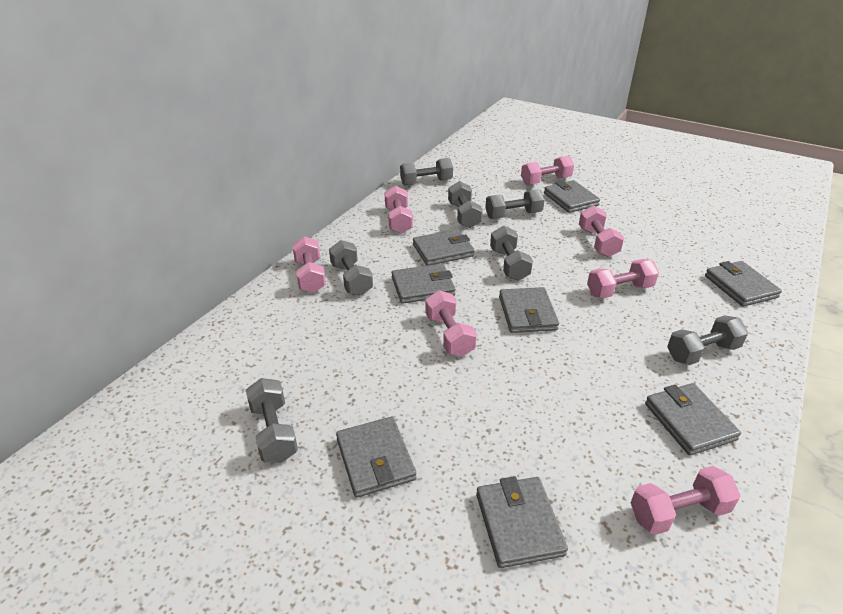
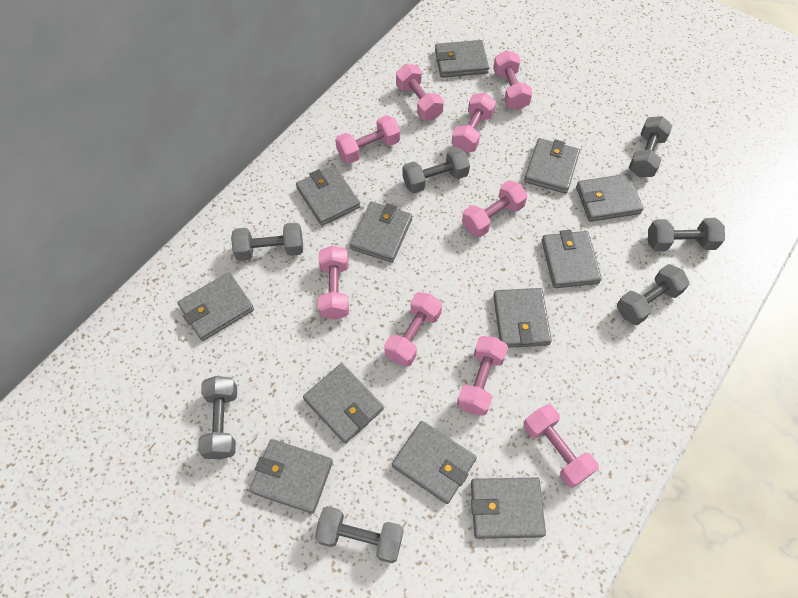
grey wallet: [336,417,416,498] [392,264,456,304] [413,229,475,265] [476,476,568,568] [499,287,559,333] [544,180,600,213] [645,383,741,456] [705,261,782,307] = 8 -> [177,272,254,341] [249,439,333,514] [296,165,360,226] [303,363,384,444] [350,201,412,263] [392,421,477,504] [435,40,489,78] [471,478,546,539] [493,288,552,348] [524,138,580,194] [542,230,602,288] [576,174,644,222] = 12
pink dumbbell: [292,236,326,293] [385,186,413,234] [425,290,477,357] [521,155,574,185] [579,205,624,257] [587,259,659,298] [631,466,740,535] = 7 -> [318,246,349,320] [335,115,400,164] [384,292,442,367] [396,64,444,120] [452,93,496,152] [457,336,508,416] [462,180,528,237] [493,50,533,110] [524,404,599,488] = 9

